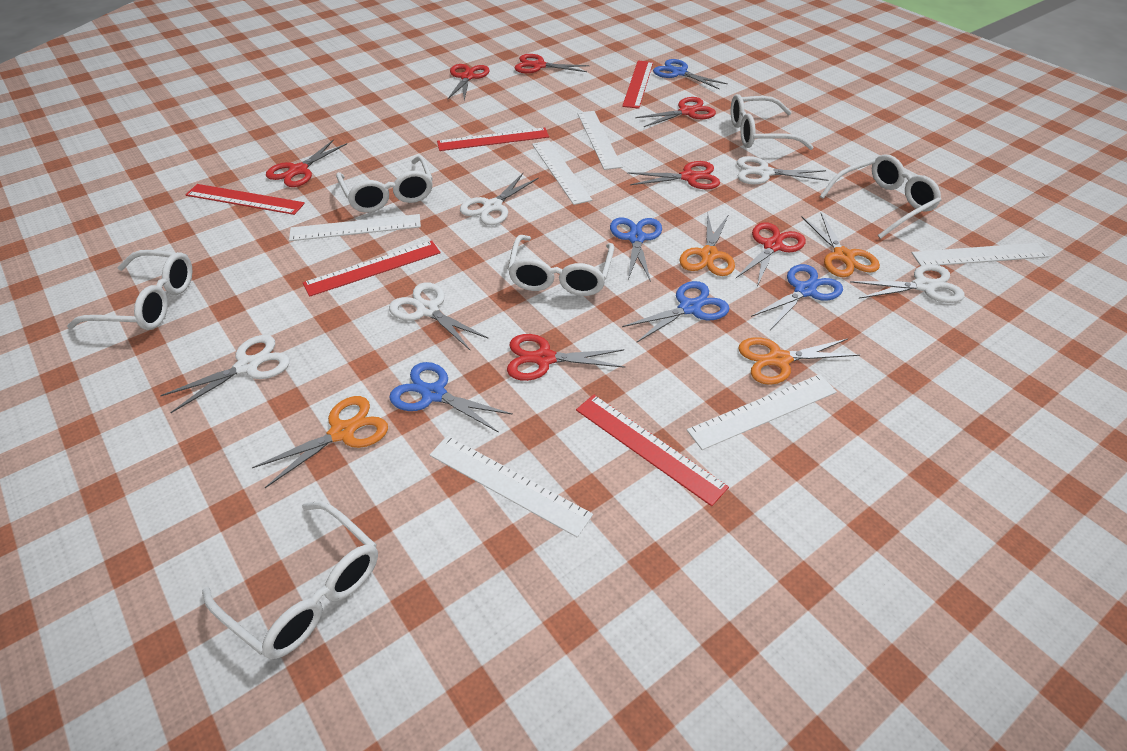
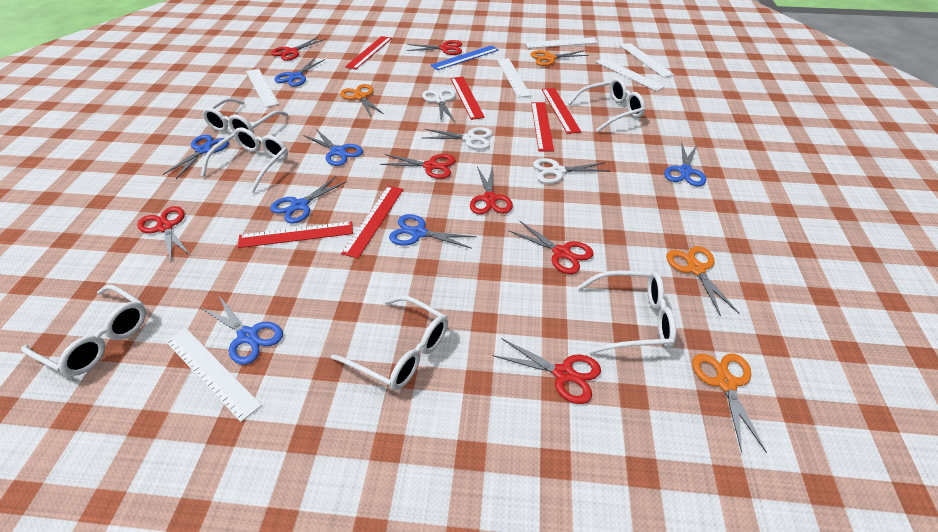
blue ruler: none = 0 -> [431,45,499,70] = 1
blue scissors: [389,362,513,433] [610,218,662,282] [622,281,729,343] [653,59,728,89] [751,264,843,330] = 5 -> [162,135,229,179] [200,295,283,365] [270,176,347,224] [274,58,325,87] [303,128,363,166] [389,214,477,249] [664,142,706,187] = 7
red ruler: [185,184,305,215] [303,240,441,297] [437,128,549,151] [576,395,729,506] [622,61,653,109] = 5 -> [238,221,353,248] [341,186,404,258] [345,36,392,70] [450,77,485,120] [531,102,554,152] [542,88,581,134] = 6
white scissors: [160,335,290,413] [389,282,489,350] [460,173,539,225] [737,156,829,184] [851,264,965,303] = 5 -> [422,88,456,122] [424,127,493,150] [533,158,610,184] = 3

